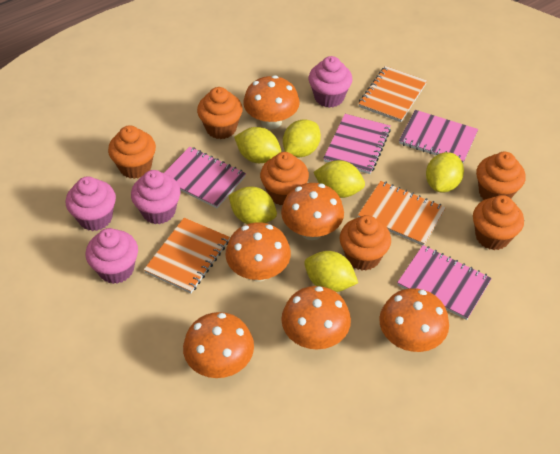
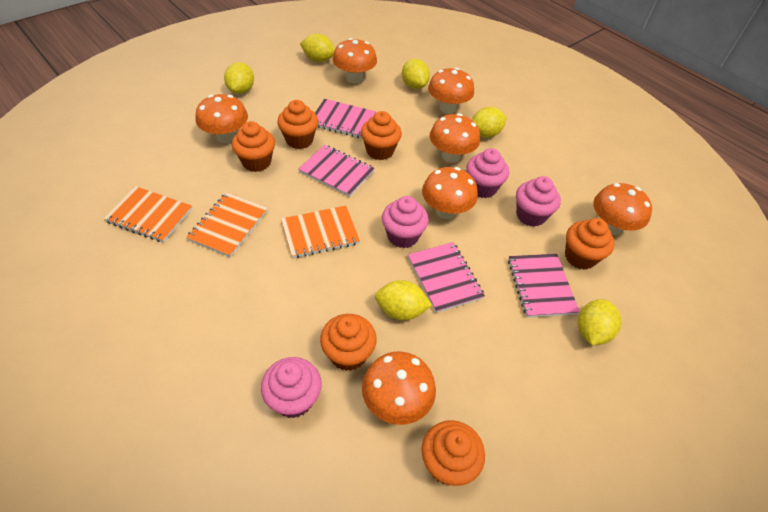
orange mushroom: [183,312,254,378] [225,222,291,282] [243,75,300,129] [281,183,344,240] [281,286,351,350] [379,288,449,352] = 6 -> [195,94,248,143] [333,38,377,83] [362,351,436,425] [422,167,478,219] [428,68,474,114] [430,113,480,163] [593,183,652,235] = 7

